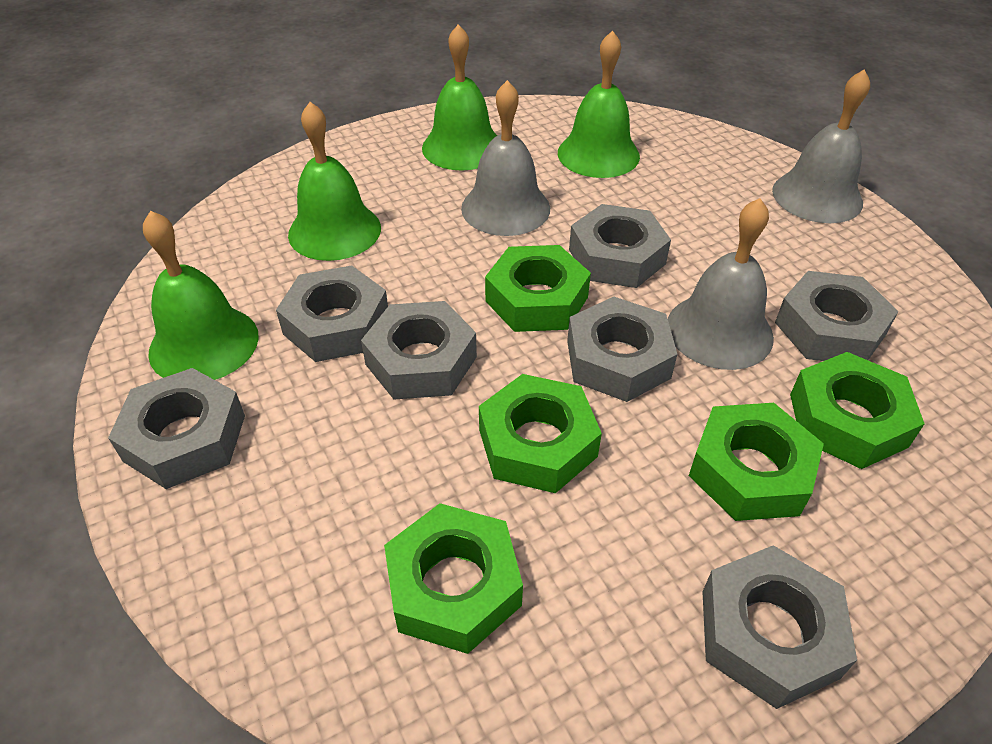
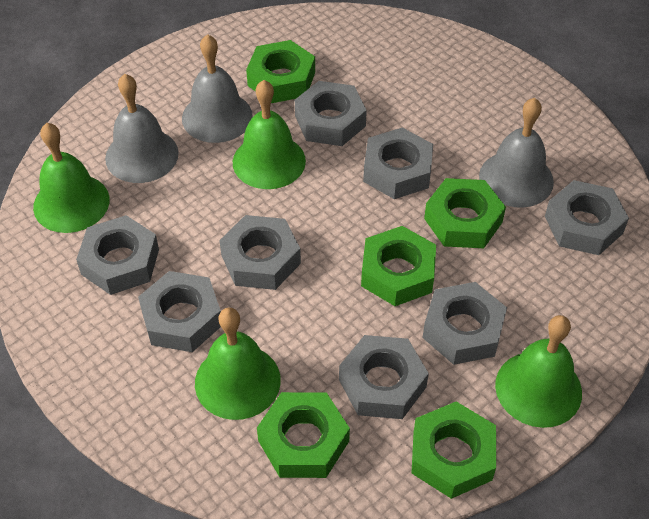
grey nut: [108,368,245,489] [276,266,388,362] [361,301,477,399] [567,297,677,402] [569,204,671,288] [702,545,857,709] [775,271,899,361] = 7 -> [76,215,159,295] [138,271,221,352] [219,215,301,290] [295,81,367,146] [339,335,429,419] [363,128,433,199] [423,282,507,365] [545,180,629,255] = 8

